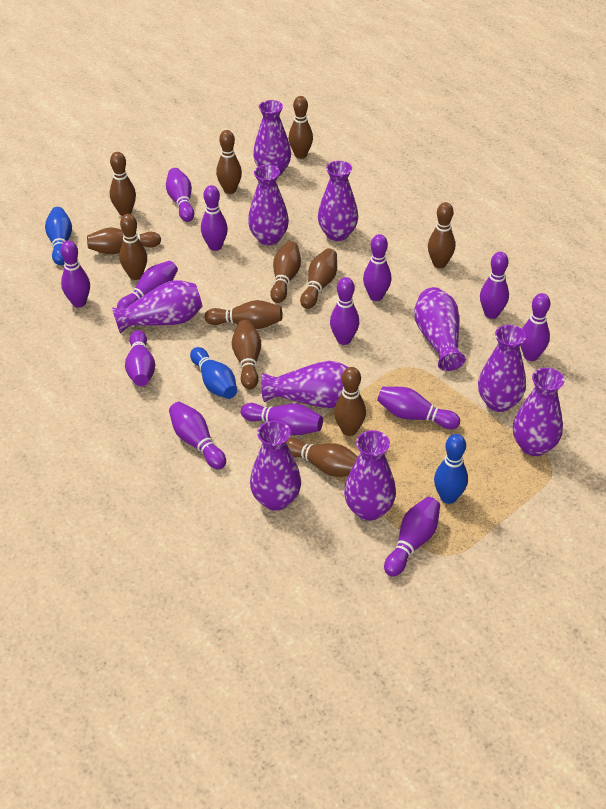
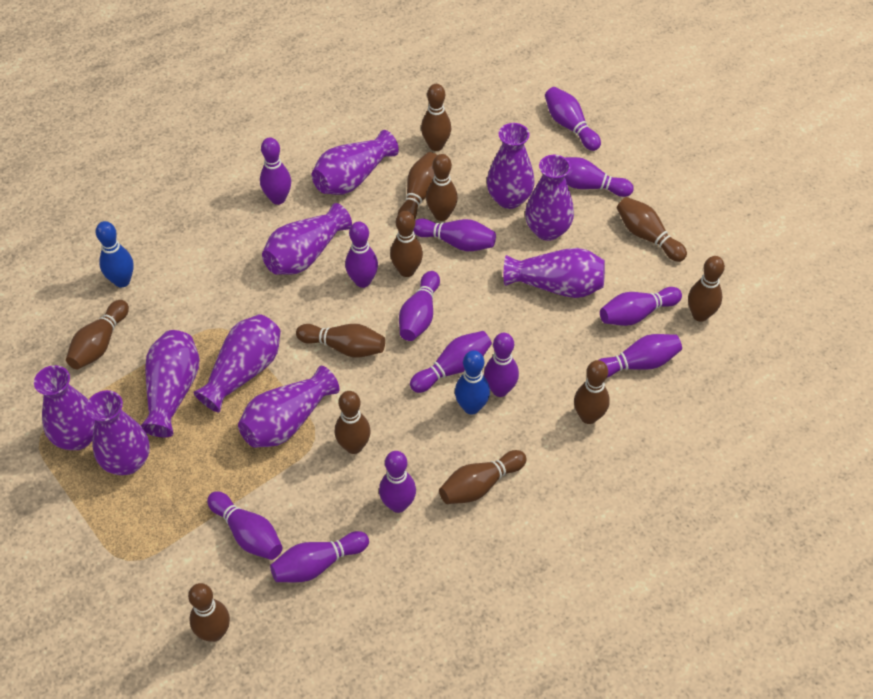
blue bowling pin: [45,207,72,265] [190,347,237,399] [434,434,468,504] = 3 -> [96,221,134,288] [455,350,490,415] = 2

